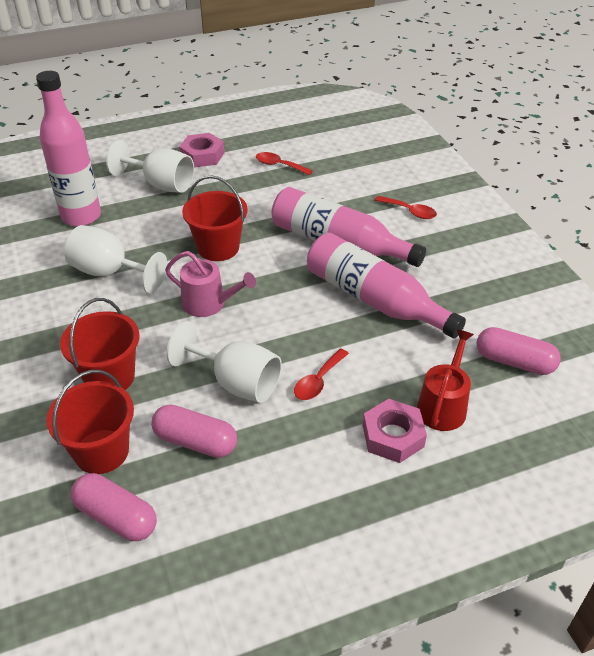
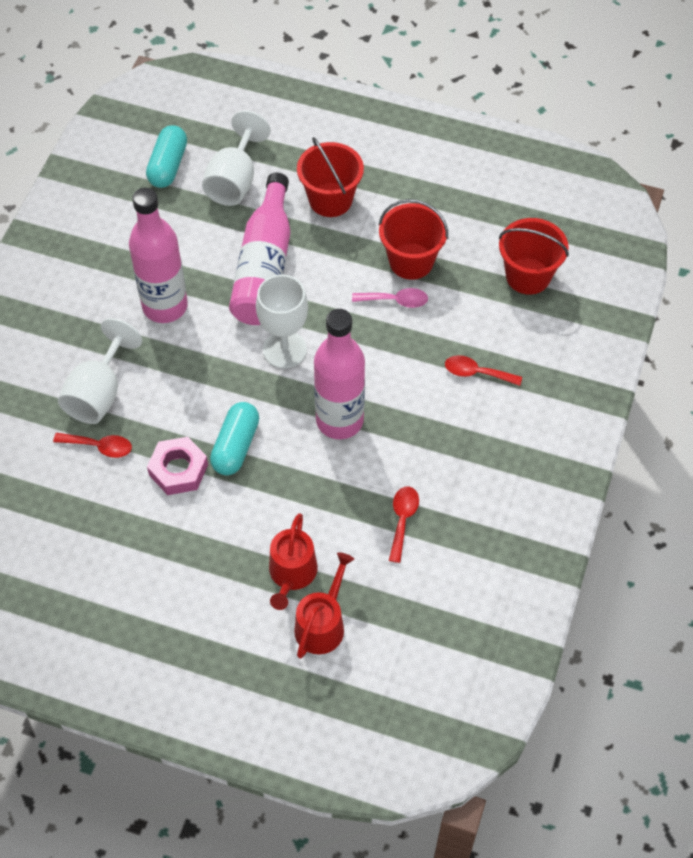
pink capsule: [71,473,157,541] [151,404,237,458] [476,327,561,375] = 3 -> none = 0
pink nut: [179,133,224,168] [363,399,427,463] = 2 -> [147,437,208,495] = 1
pink spoon: none = 0 -> [352,288,428,308] = 1
pink watering can: [165,251,256,317] = 1 -> none = 0
red watering can: [417,329,474,431] = 1 -> [269,513,318,610] [294,552,354,659] = 2
turquoise capsule: none = 0 -> [146,125,187,188] [210,402,259,475] = 2

